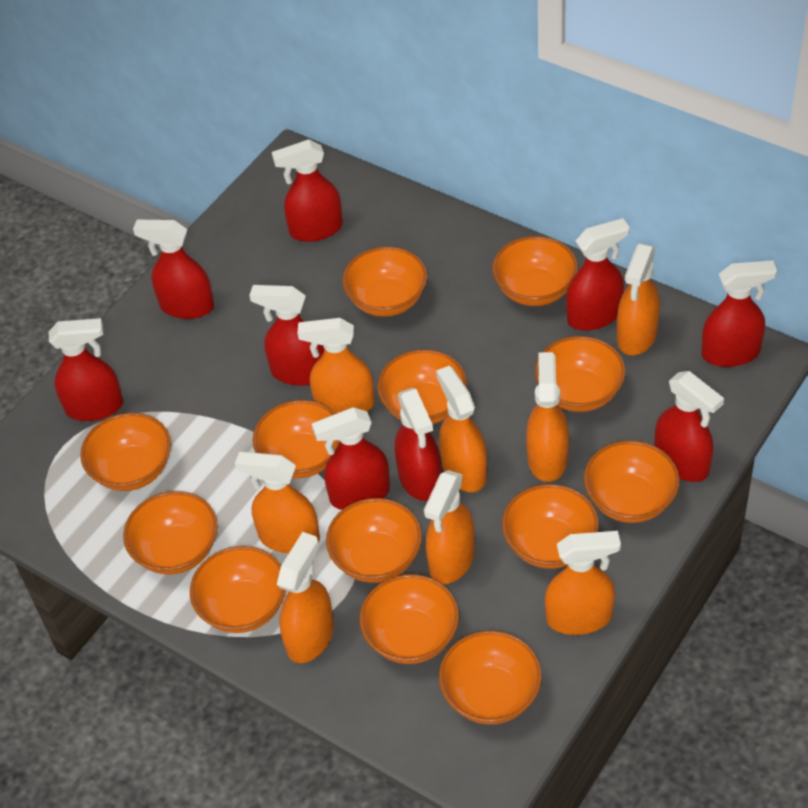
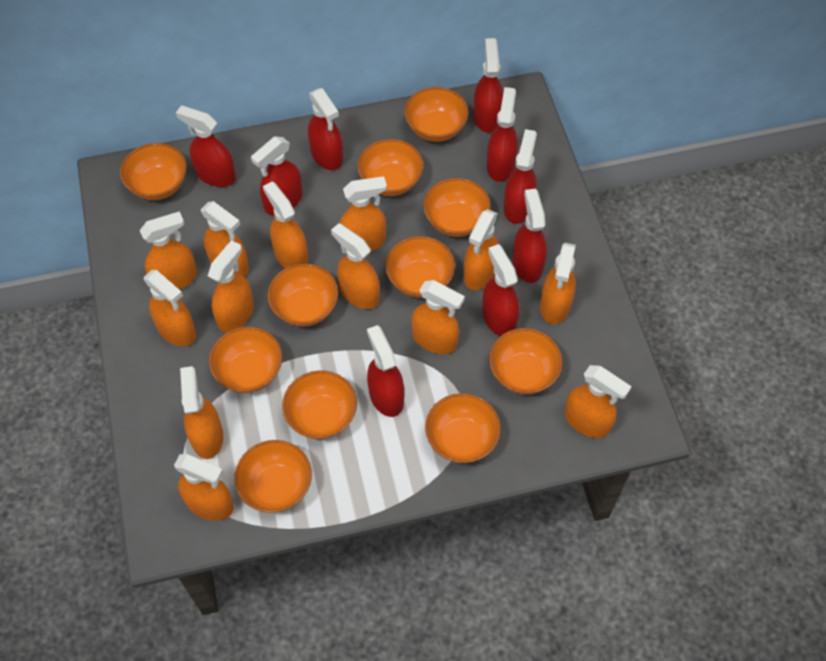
orange bowl: [80,413,171,491] [123,491,218,574] [190,546,286,633] [253,400,339,478] [326,498,422,583] [342,247,427,317] [359,574,459,664] [377,349,467,424] [439,631,542,725] [492,236,578,306] [502,484,599,569] [535,336,625,412] [584,441,680,523] = 13 -> [120,143,187,200] [209,327,283,393] [234,440,312,513] [268,264,339,327] [282,370,357,439] [357,139,424,196] [385,236,455,298] [404,87,469,142] [423,178,491,237] [425,393,501,463] [489,328,563,395] = 11
orange spray bottle: [235,452,320,553] [277,532,334,663] [298,318,375,414] [424,470,475,584] [436,366,487,492] [526,352,569,482] [545,531,621,635] [617,244,660,355] = 8 -> [140,211,197,289] [144,270,196,346] [174,454,234,521] [180,366,223,459] [201,201,249,277] [208,240,254,332] [263,181,309,268] [331,223,380,309] [339,176,387,251] [411,280,465,354] [464,209,499,290] [540,243,576,324] [565,365,632,438] = 13

